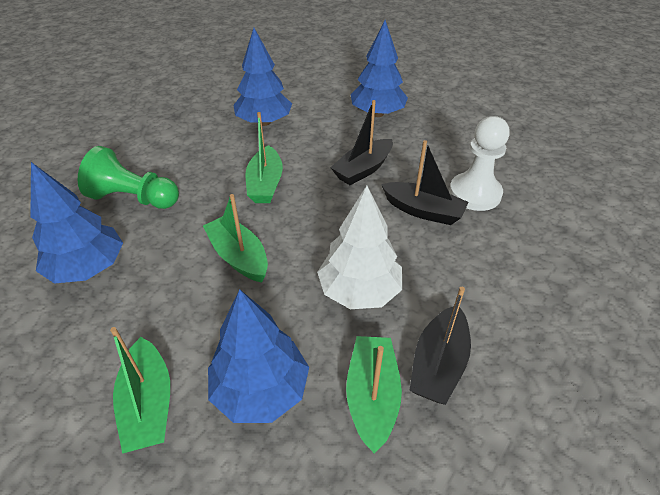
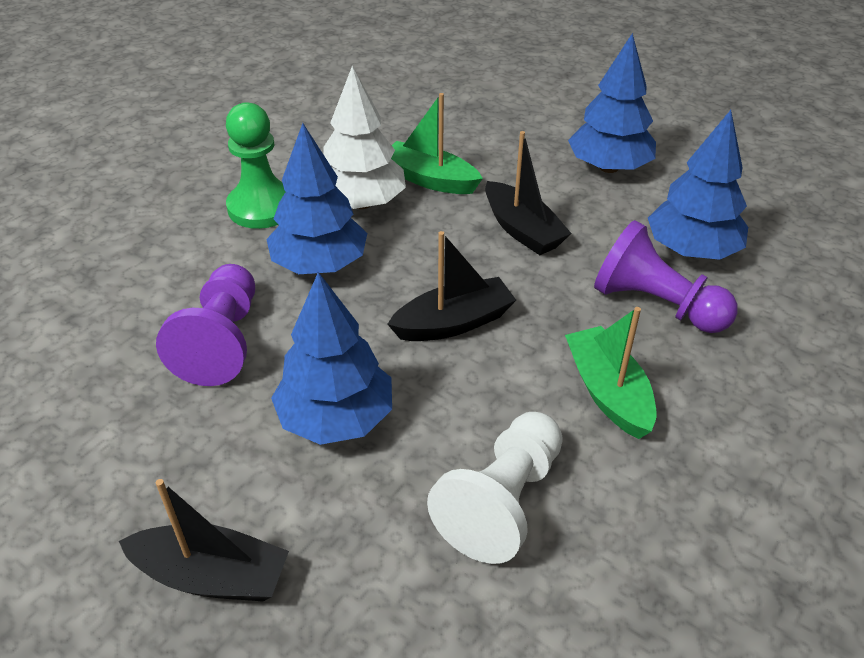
green boat: [110,327,170,454] [203,194,268,282] [245,112,283,203] [346,336,402,453] = 4 -> [391,93,483,194] [565,307,656,439] = 2
purple pawn: none = 0 -> [156,264,255,386] [594,220,738,333] = 2

